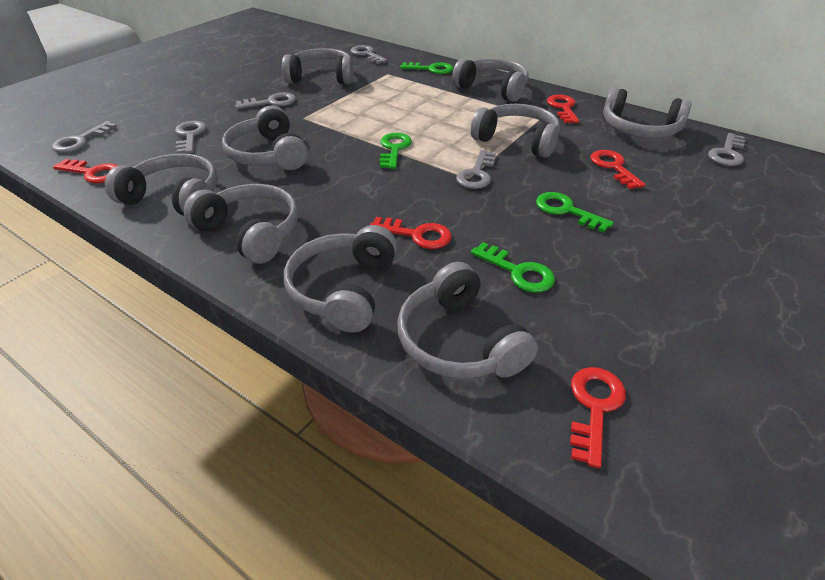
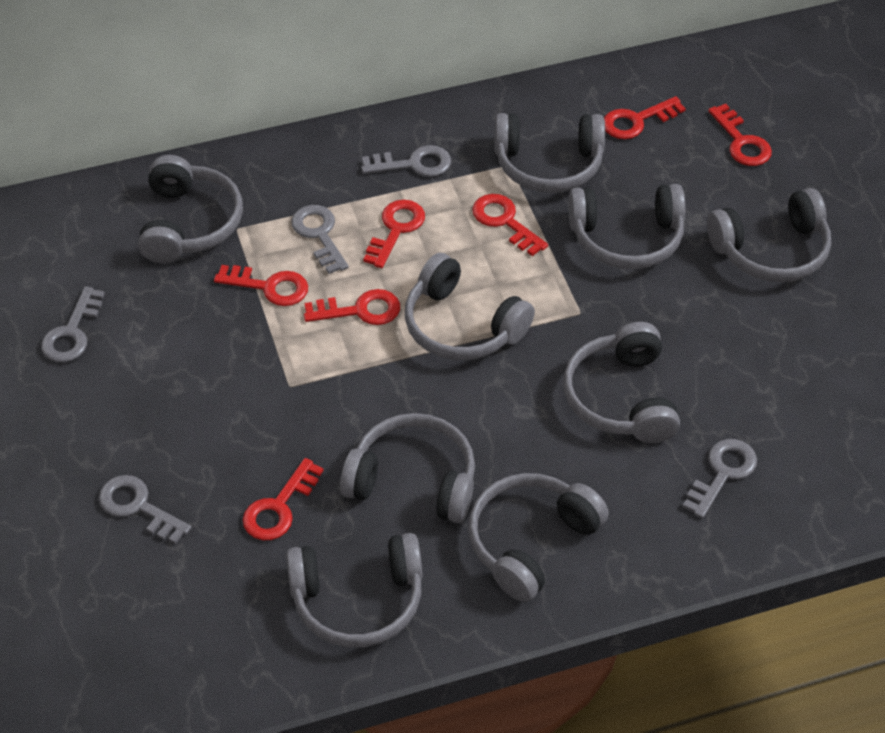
green key: [380,133,412,169] [400,62,453,74] [471,242,555,293] [536,192,614,233] = 4 -> none = 0
grey key: [52,121,117,153] [175,121,207,154] [235,92,296,109] [351,45,388,64] [456,150,496,189] [708,133,745,166] = 6 -> [41,286,105,363] [99,475,192,544] [291,205,349,274] [361,145,451,177] [683,439,757,518] = 5
red key: [53,159,118,183] [370,217,452,249] [547,95,579,123] [570,367,626,468] [590,150,646,189] = 5 -> [214,265,308,306] [243,458,324,540] [304,289,400,325] [363,200,425,268] [472,194,548,256] [604,96,686,139] [708,104,772,166] = 7

